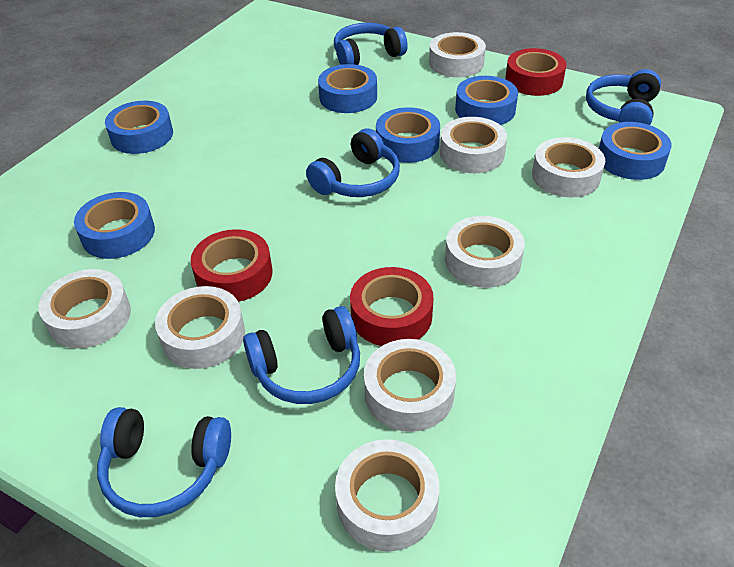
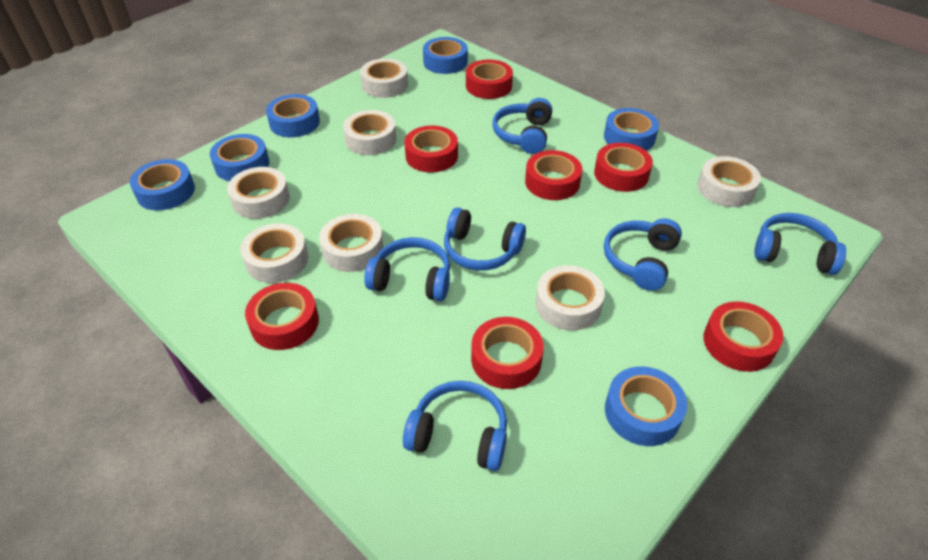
blue headphones: [97,407,231,517] [243,306,360,404] [306,128,400,197] [334,23,408,65] [586,69,661,125] = 5 -> [364,237,450,301] [403,381,507,471] [444,208,526,271] [493,98,552,154] [604,218,682,291] [754,213,846,275] = 6
red tape: [191,229,272,302] [350,267,434,346] [505,48,567,96] = 3 -> [245,283,319,350] [404,125,458,172] [466,60,513,99] [471,317,544,389] [525,150,583,200] [594,143,653,192] [704,301,784,372] = 7
white tape: [38,269,131,348] [155,286,245,369] [335,439,440,552] [364,339,456,432] [429,32,486,77] [440,117,507,173] [445,216,525,288] [532,137,606,197] = 8 -> [227,167,290,219] [240,223,308,283] [319,214,384,272] [343,110,397,155] [360,58,408,98] [536,265,605,331] [698,156,761,207] = 7

